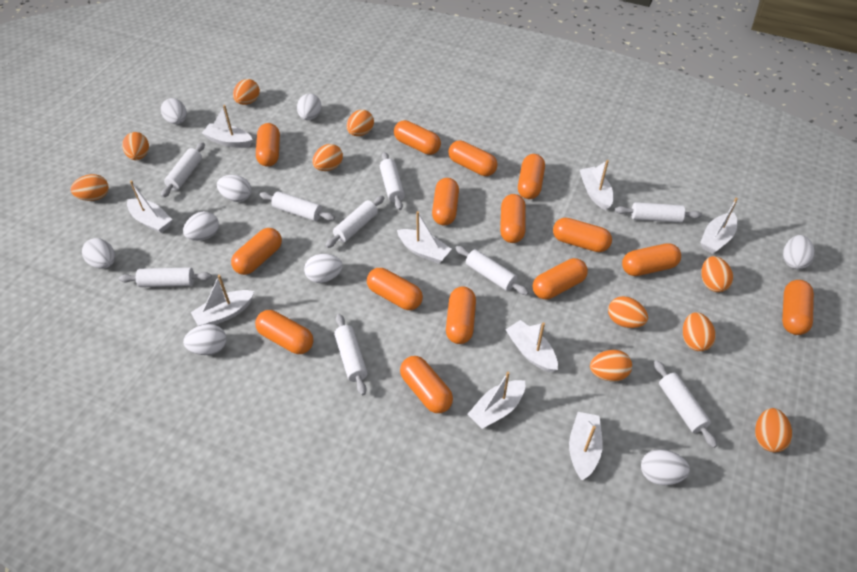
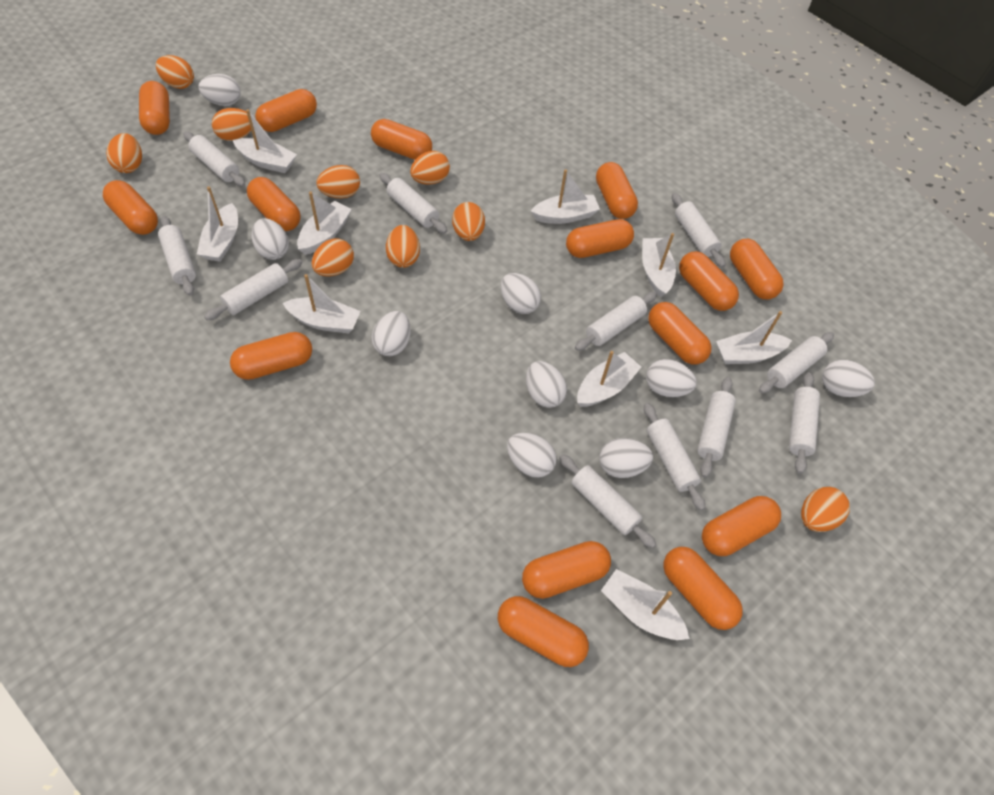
orange egg: [70,174,109,201] [122,132,149,160] [233,79,260,105] [312,144,343,171] [347,110,374,136] [590,350,632,382] [608,296,648,328] [683,312,716,351] [701,256,733,292] [755,408,792,452] = 10 -> [106,133,142,173] [156,55,194,89] [212,108,251,141] [312,238,354,276] [316,165,360,198] [386,225,420,268] [410,151,450,185] [452,202,485,241] [801,487,850,532] = 9
white rolling pin: [119,267,212,287] [161,142,205,198] [260,191,335,221] [325,196,384,248] [334,314,368,395] [380,152,405,210] [455,246,529,295] [615,202,702,223] [654,360,717,448] = 9 -> [158,216,196,296] [183,131,246,187] [204,259,302,320] [379,173,447,234] [559,454,656,548] [575,292,657,351] [644,403,705,511] [672,193,725,268] [697,377,736,478] [759,332,834,393] [789,372,820,474] = 11

